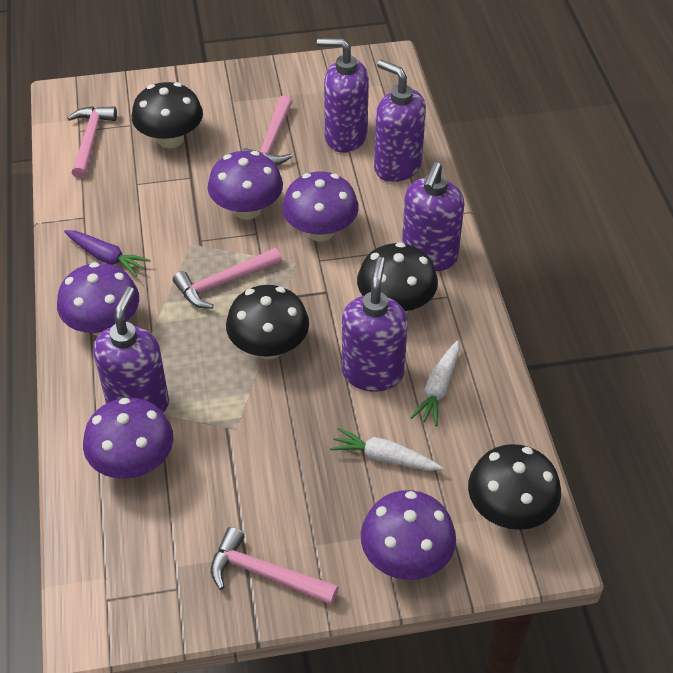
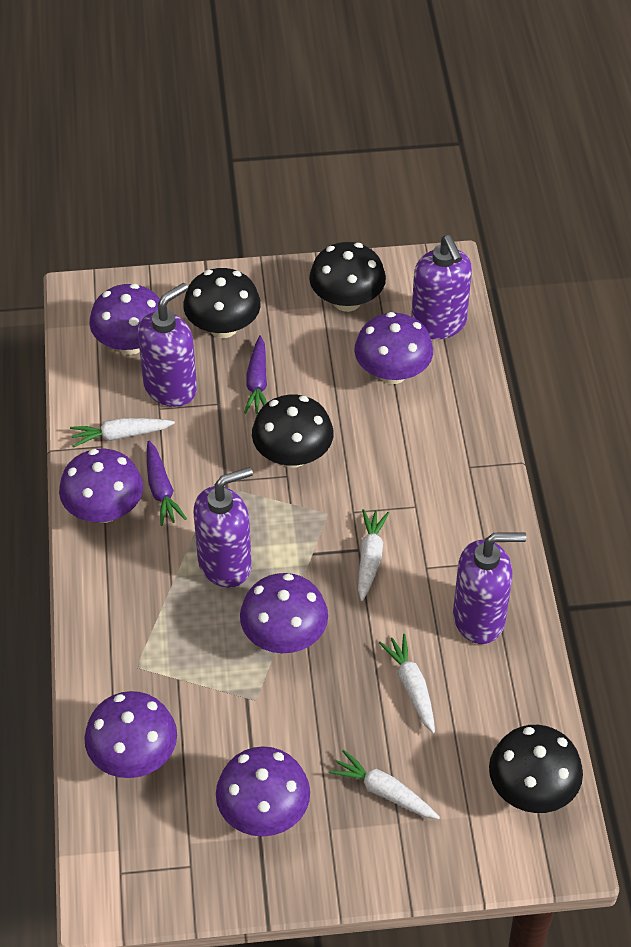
pink hammer: [67,106,117,179] [173,248,282,309] [211,527,339,605] [243,95,292,165] = 4 -> none = 0
purple carrot: [64,230,151,276] = 1 -> [147,441,187,526] [244,335,267,414] = 2
purple mushroom: [57,262,139,336] [83,398,173,479] [208,151,283,220] [282,172,359,242] [361,490,456,580] = 5 -> [59,449,143,523] [84,691,177,778] [89,284,160,355] [216,746,310,836] [240,573,328,653] [354,312,433,384] = 6
purple soap dispenser: [93,287,169,413] [317,38,369,153] [342,257,408,392] [374,60,426,182] [402,162,464,271] = 5 -> [138,283,197,407] [194,467,253,588] [411,235,472,340] [453,532,526,644] = 4
white carrot: [330,427,443,471] [410,341,459,426] = 2 -> [70,418,175,448] [329,750,440,819] [358,509,389,601] [379,634,435,733] = 4

